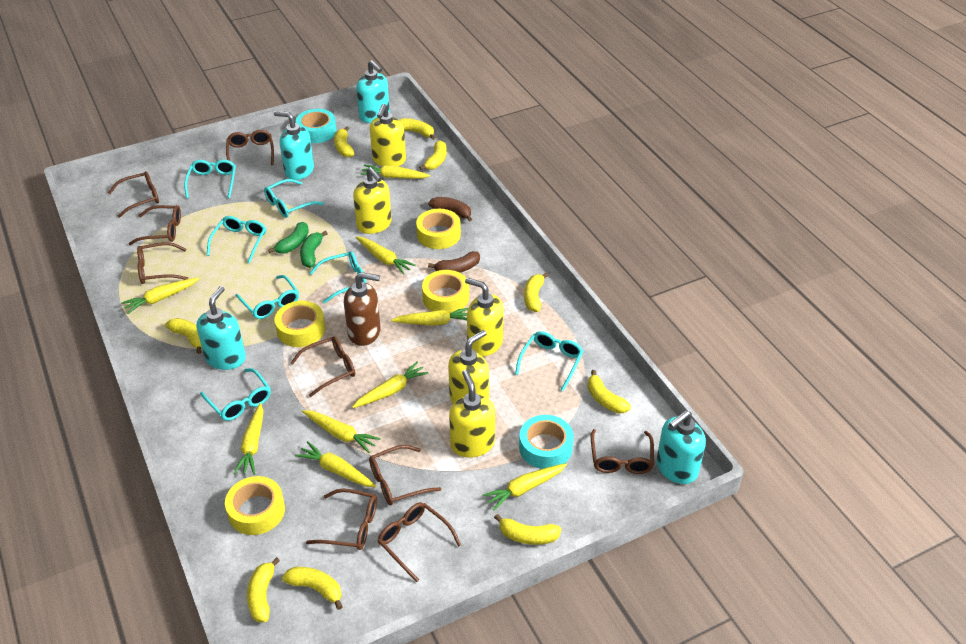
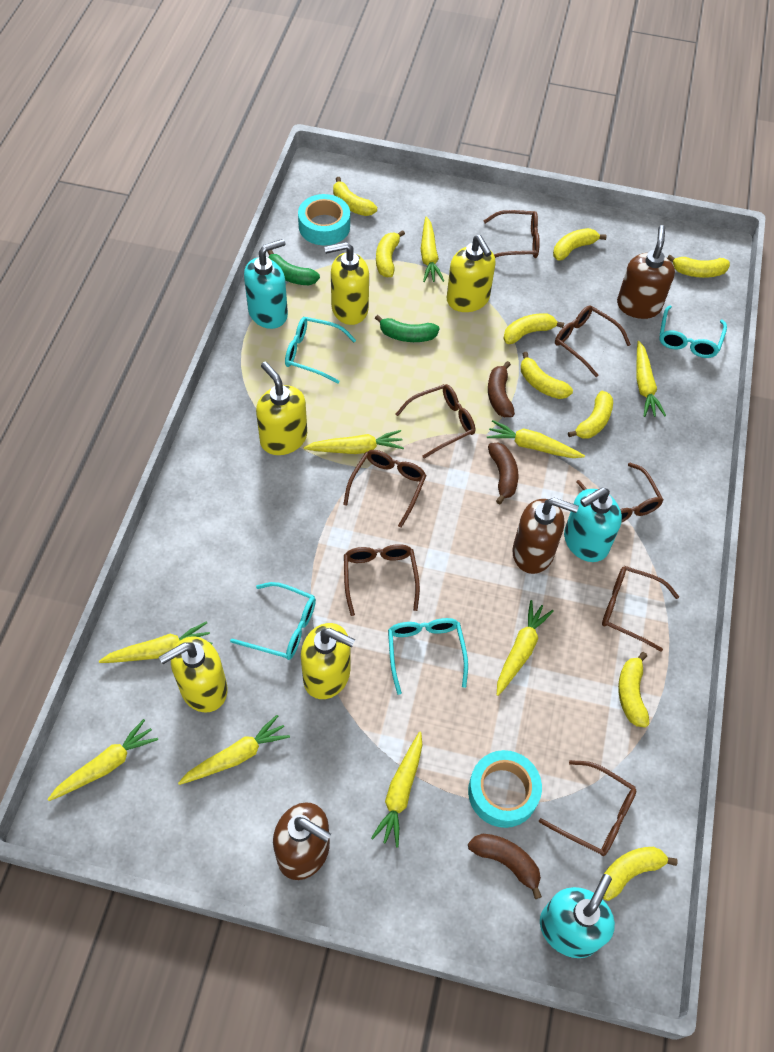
brown banana: [428,197,472,222] [428,251,480,273] = 2 -> [468,834,542,899] [488,361,515,417] [488,443,518,504] = 3
brown glasses: [108,171,159,218] [129,205,181,245] [137,242,189,284] [226,130,274,165] [291,336,355,397] [306,488,377,550] [369,445,441,505] [377,502,461,582] [591,429,654,474] = 9 -> [343,450,427,528] [344,544,420,616] [396,384,475,459] [484,210,540,258] [539,760,636,856] [555,305,631,377] [577,463,663,523] [602,566,679,652] = 8
brown soap dispenser: [344,272,381,346] = 1 -> [273,802,331,880] [512,498,579,574] [617,225,675,319] = 3
turquoise glasses: [184,160,236,199] [200,368,271,421] [207,216,266,263] [235,275,299,319] [264,179,324,218] [310,251,367,303] [515,331,583,391] = 7 -> [230,582,316,660] [285,317,356,384] [388,618,468,695] [659,305,727,358] = 4
turquoise soap dispenser: [197,286,246,370] [274,111,314,180] [356,60,390,123] [656,410,706,484] = 4 -> [244,239,288,329] [540,874,615,958] [564,487,622,562] = 3
yellow tape: [225,476,285,535] [275,301,325,347] [416,209,461,249] [422,270,469,314] = 4 -> none = 0

